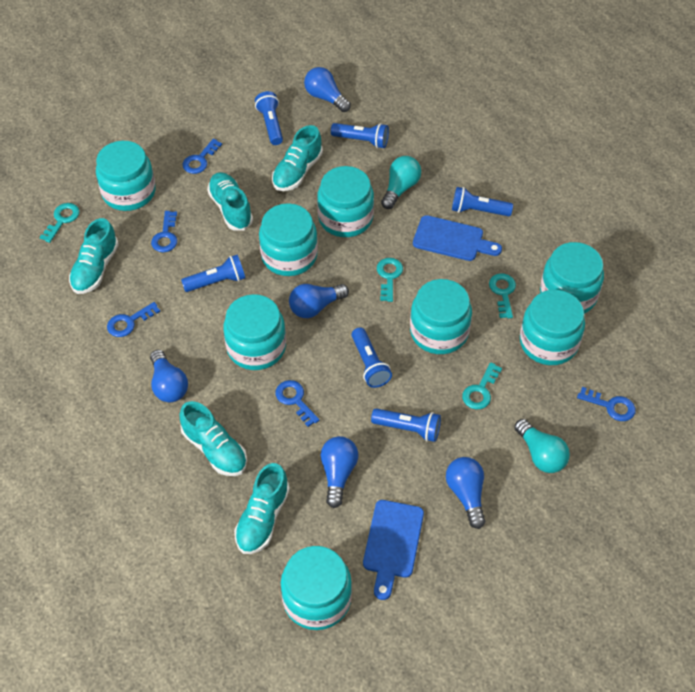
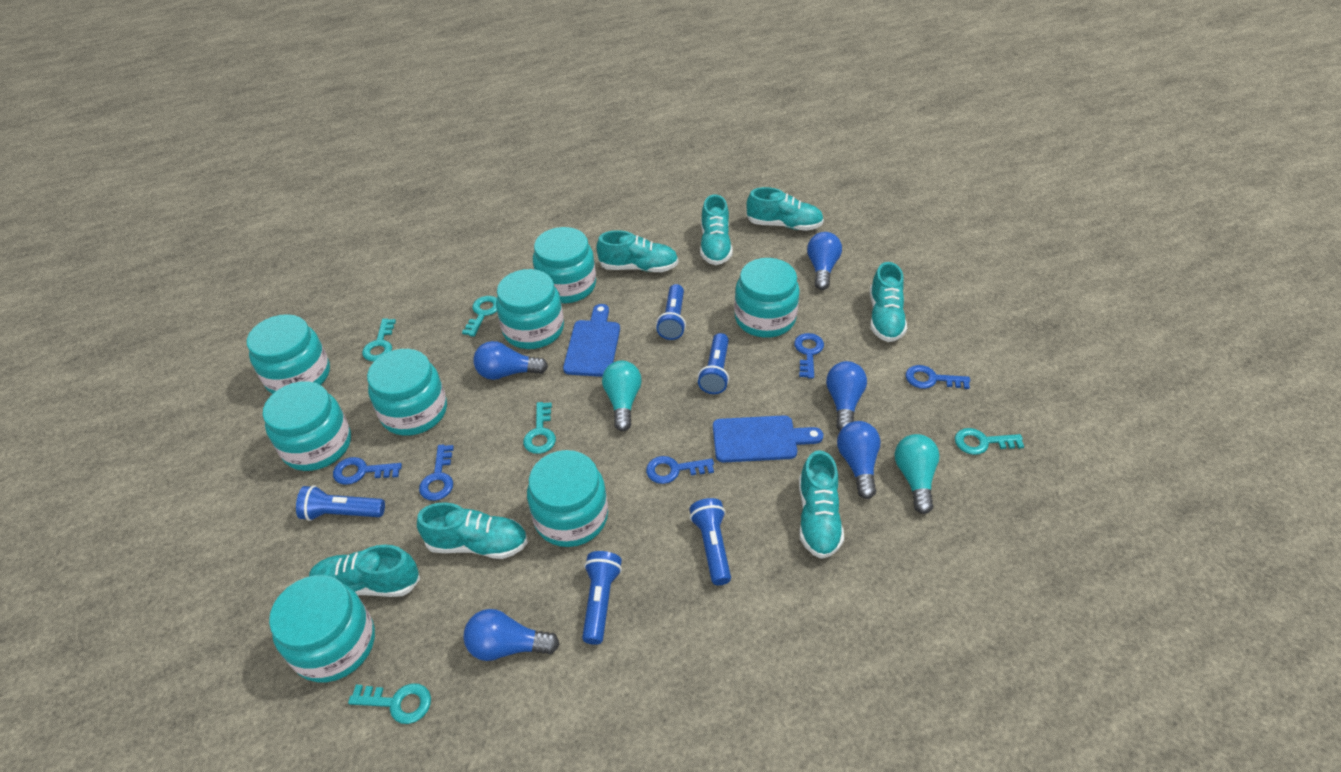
blue flashlight: [181,255,245,292] [255,91,283,145] [331,123,389,148] [351,327,392,388] [371,408,441,442] [452,187,513,216] = 6 -> [296,485,385,521] [582,551,622,645] [656,284,686,340] [690,498,731,585] [698,333,729,394] = 5
turquoise key: [40,203,80,243] [377,258,403,302] [462,362,502,409] [489,273,516,318] = 4 -> [348,683,431,724] [362,318,396,362] [462,296,497,337] [523,402,556,454] [955,428,1024,455] = 5
turquoise shoe: [69,218,119,294] [179,401,247,476] [207,172,253,231] [234,463,290,554] [272,125,323,191] = 5 -> [309,544,420,597] [417,502,528,559] [596,230,678,272] [700,194,732,265] [746,187,824,231] [799,450,844,559] [870,262,907,342] = 7

